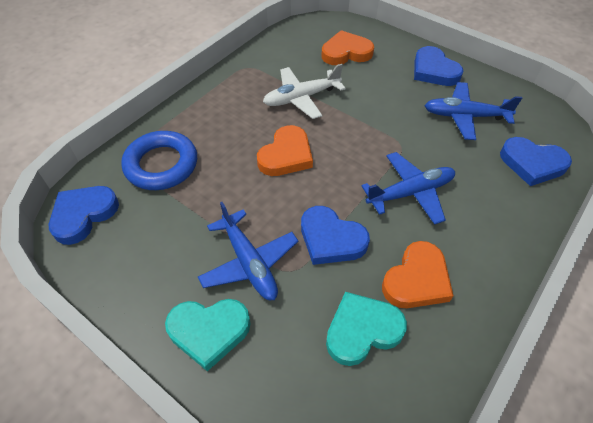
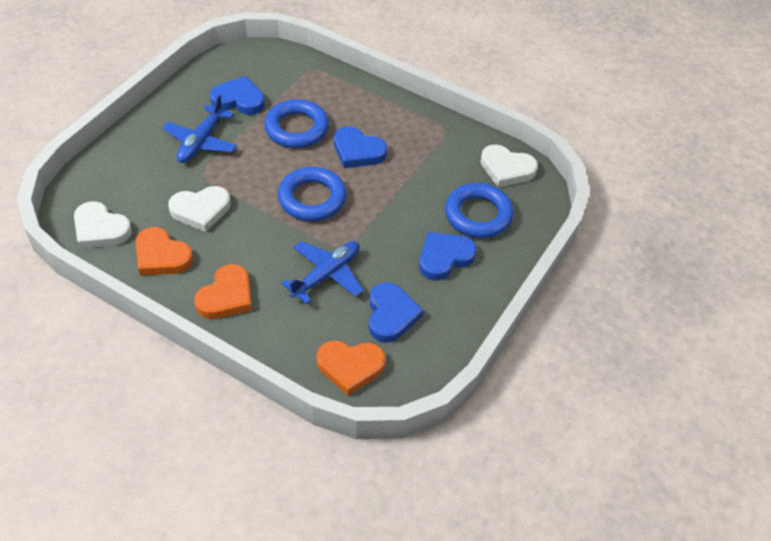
blue plane: [198,202,299,300] [362,152,455,225] [424,82,522,140] = 3 -> [162,95,237,163] [281,241,364,304] = 2
blue ring: [121,131,197,190] = 1 -> [264,99,329,148] [278,167,347,221] [445,183,514,238] = 3
turquoise heart: [165,299,251,371] [326,292,407,366] = 2 -> none = 0
white heart: none = 0 -> [74,201,132,249] [168,186,231,232] [480,144,538,187] = 3
white plane: [263,64,346,119] = 1 -> none = 0

